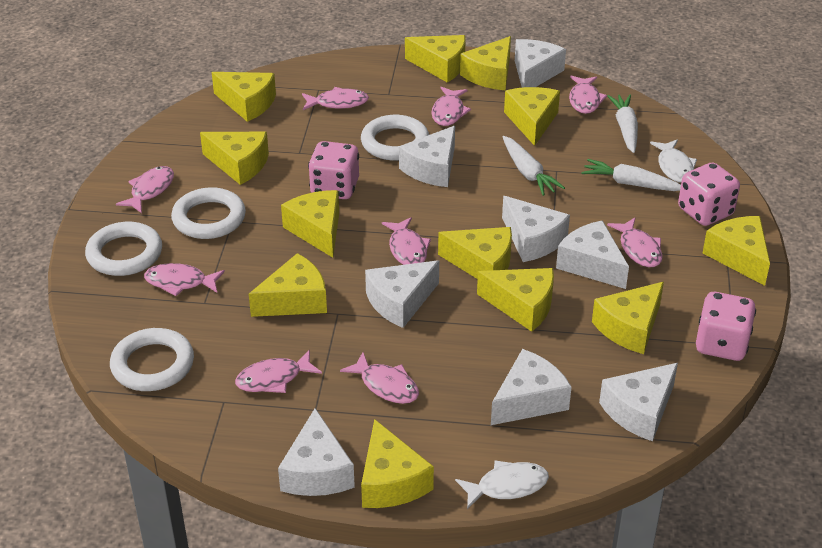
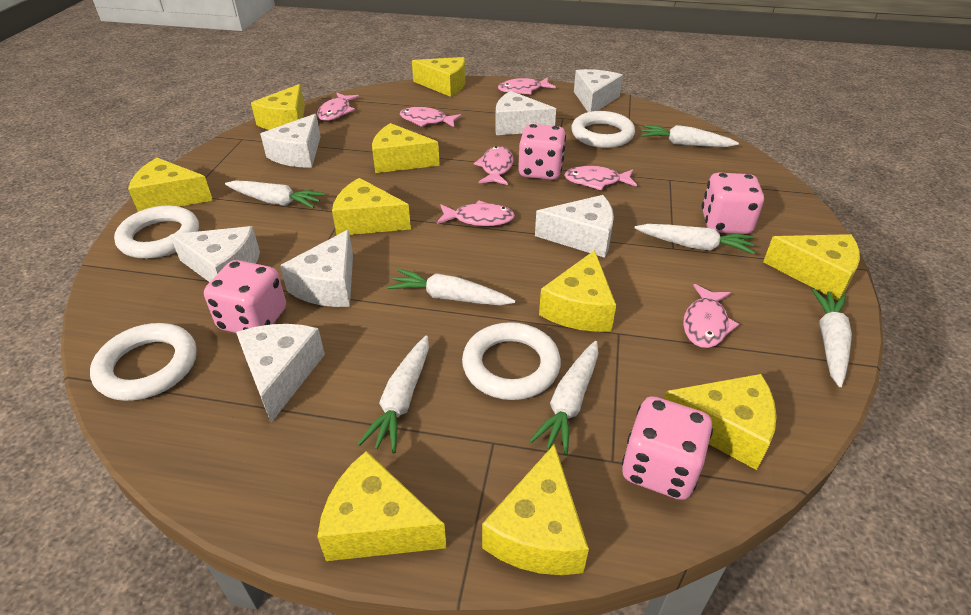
pink dice: [308,141,359,199] [678,163,740,226] [696,292,756,361] = 3 -> [204,260,286,333] [518,124,566,180] [622,396,713,500] [702,173,764,234] = 4
pink fish: [116,166,174,213] [144,263,225,296] [235,350,322,393] [302,87,369,110] [340,352,419,404] [382,217,431,265] [431,87,471,126] [569,76,607,114] [607,217,663,267] = 9 -> [317,93,359,121] [400,107,462,127] [437,200,515,226] [474,146,513,185] [498,77,556,94] [565,166,637,190] [683,284,739,348] = 7
white carrot: [503,136,565,196] [581,159,681,191] [607,95,638,153] = 3 -> [225,180,325,208] [357,335,429,453] [388,269,515,305] [529,341,599,456] [634,224,755,254] [641,125,739,147] [812,289,852,387] = 7
white cheese: [278,408,355,496] [365,260,439,328] [399,126,455,187] [491,349,572,425] [502,196,570,262] [515,39,566,88] [556,220,629,289] [599,363,678,441] = 8 -> [170,226,260,282] [236,324,325,423] [260,114,321,168] [280,230,353,307] [495,91,556,135] [535,195,614,258] [574,69,623,112] = 7
white fish: [455,460,549,509] [650,139,697,183] = 2 -> none = 0
yellow cheese: [200,132,269,185] [212,72,276,122] [249,253,327,317] [281,190,339,258] [361,419,434,508] [405,35,465,83] [438,227,512,279] [460,36,511,90] [477,268,554,332] [504,87,560,146] [592,282,664,354] [703,216,770,286] = 12 -> [128,158,213,212] [251,84,305,130] [317,451,446,561] [332,178,411,235] [372,123,440,173] [412,57,465,97] [482,444,589,575] [539,250,616,332] [664,374,777,470] [763,234,860,301] = 10

